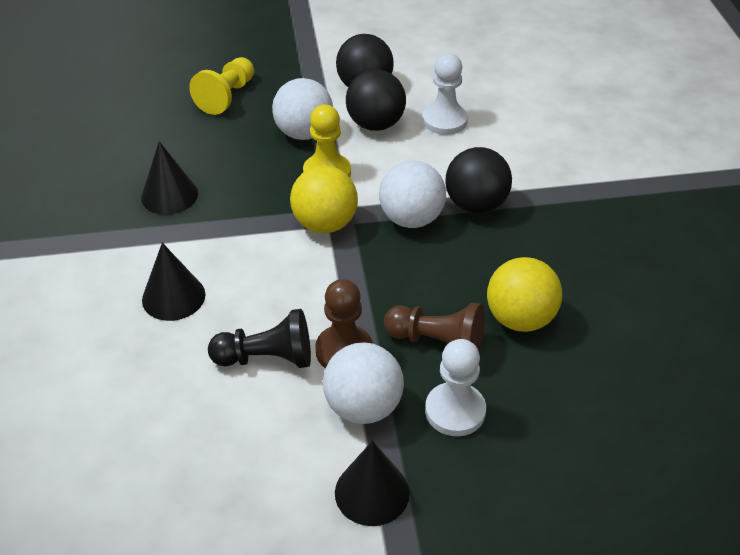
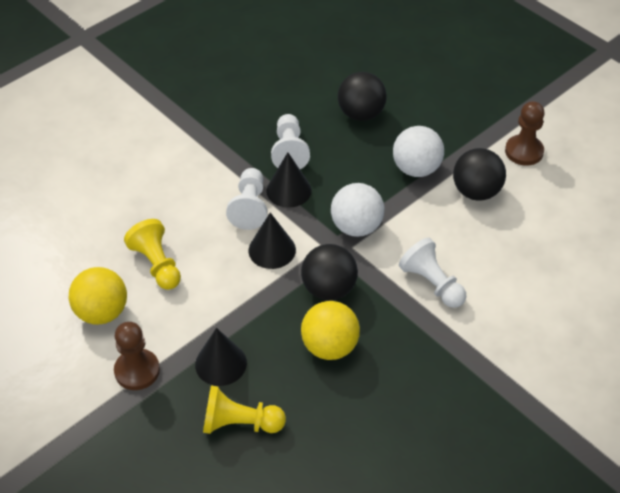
black pawn: [208,309,311,368] = 1 -> none = 0
white ball: [272,78,333,140] [323,342,404,424] [379,161,446,228] = 3 -> [331,183,384,237] [393,126,444,177] = 2
white pawn: [422,54,468,135] [425,339,486,436] = 2 -> [226,168,267,230] [271,114,310,169] [399,238,466,308] = 3

